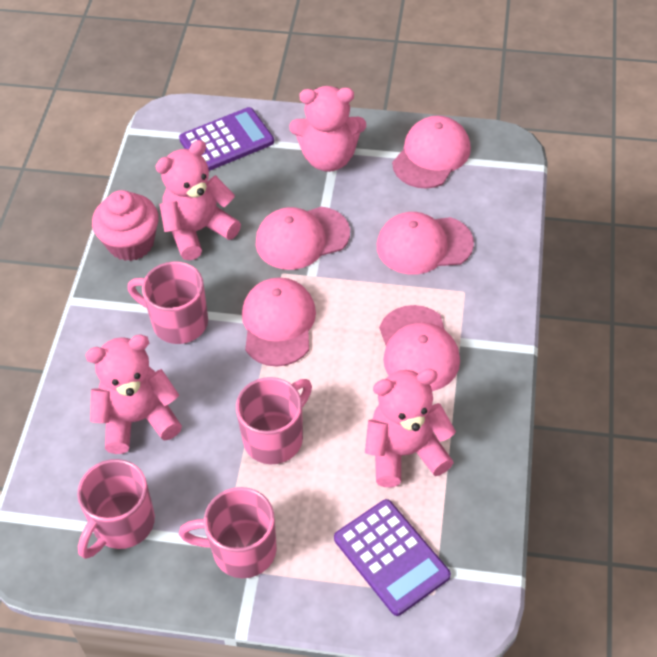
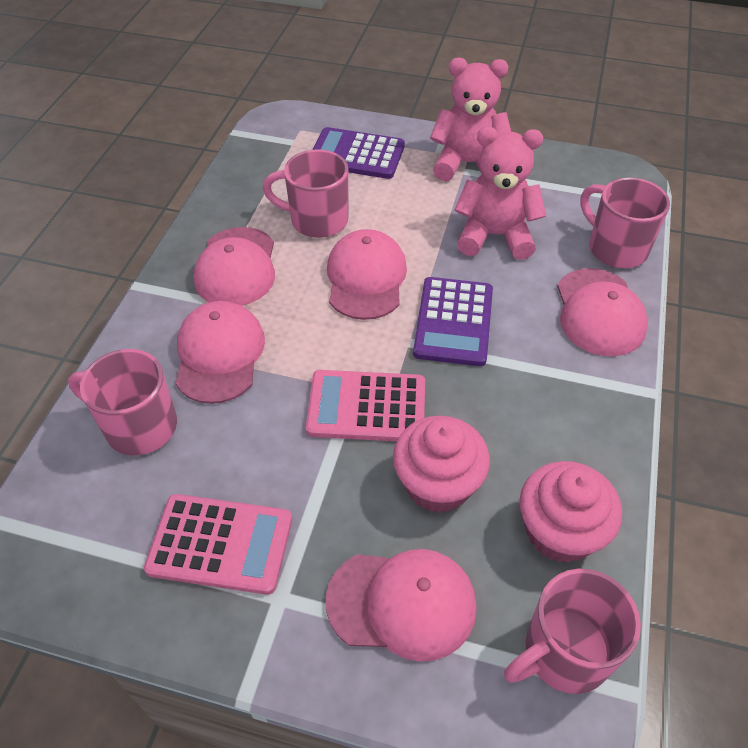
pink calculator: none = 0 -> [144,494,292,595] [306,370,425,441] = 2
pink cupcake: [92,190,159,261] = 1 -> [393,416,490,513] [520,461,622,563] = 2
pink teddy bear: [85,334,182,454] [155,140,241,261] [289,86,366,172] [365,369,456,487] = 4 -> [430,58,511,181] [455,127,546,260] = 2

